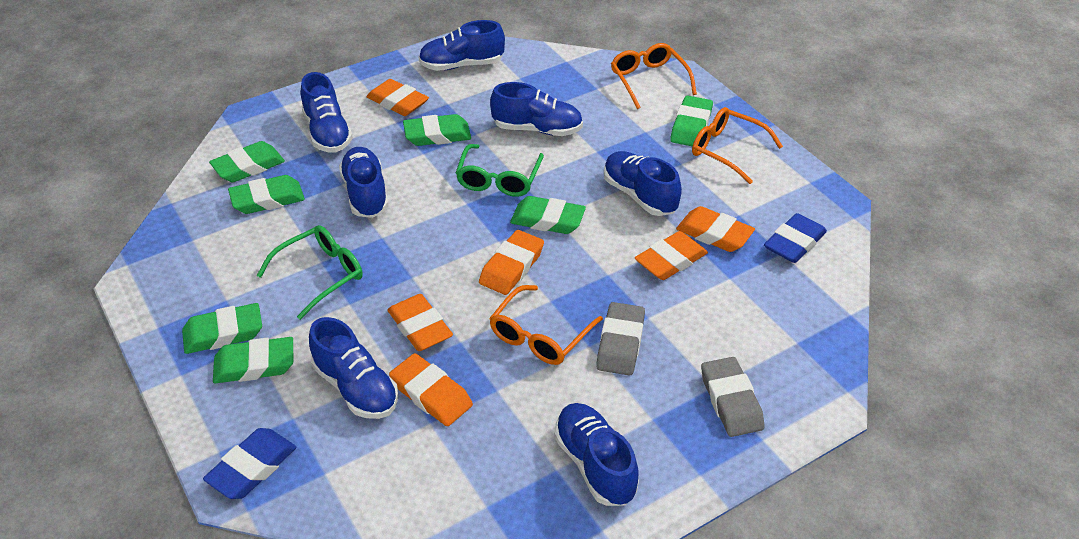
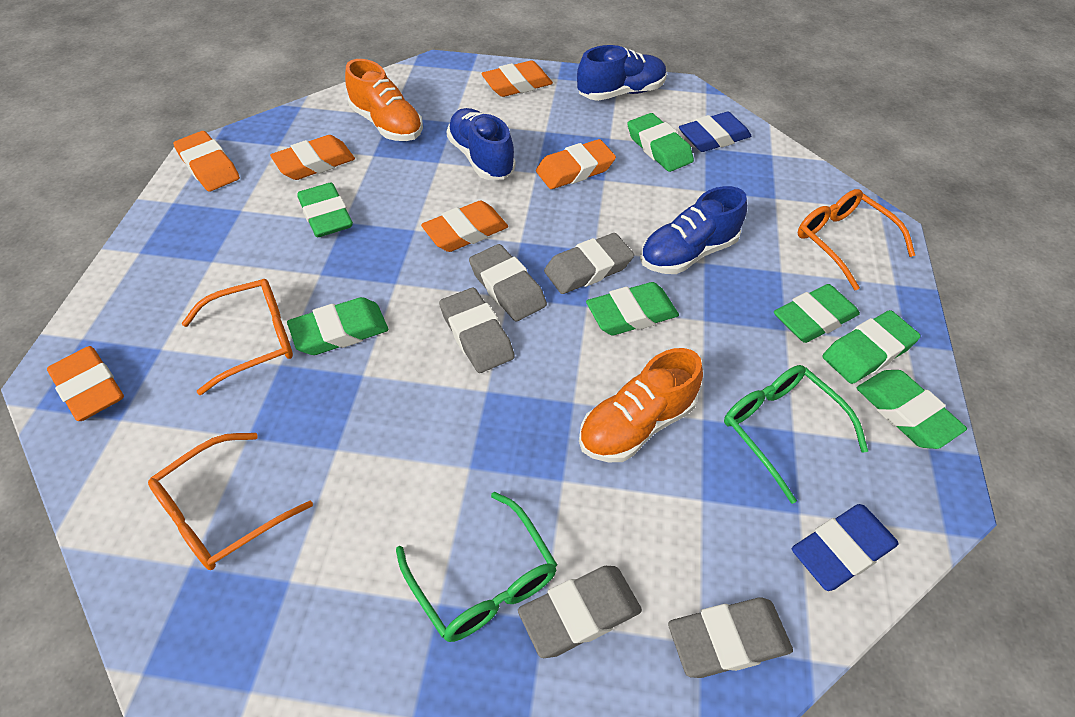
blue shoe: [301,72,353,153] [309,317,398,419] [339,147,388,218] [419,20,505,71] [490,82,583,136] [554,403,639,506] [604,151,682,216] = 7 -> [446,108,516,180] [577,45,667,101] [640,186,747,274] = 3
grey eraser: [596,302,645,376] [701,357,765,437] = 2 -> [439,288,515,373] [469,244,547,321] [518,566,642,658] [544,233,634,294] [668,597,793,678] = 5
orange shoe: none = 0 -> [345,59,423,141] [579,348,703,462] = 2

